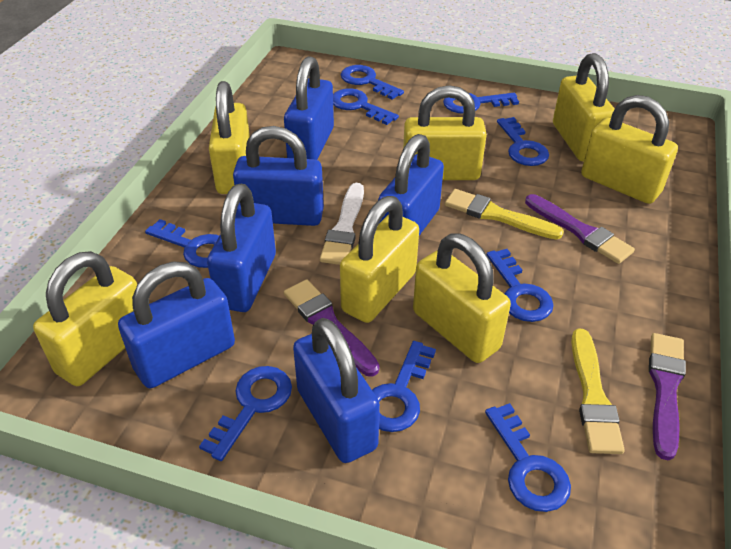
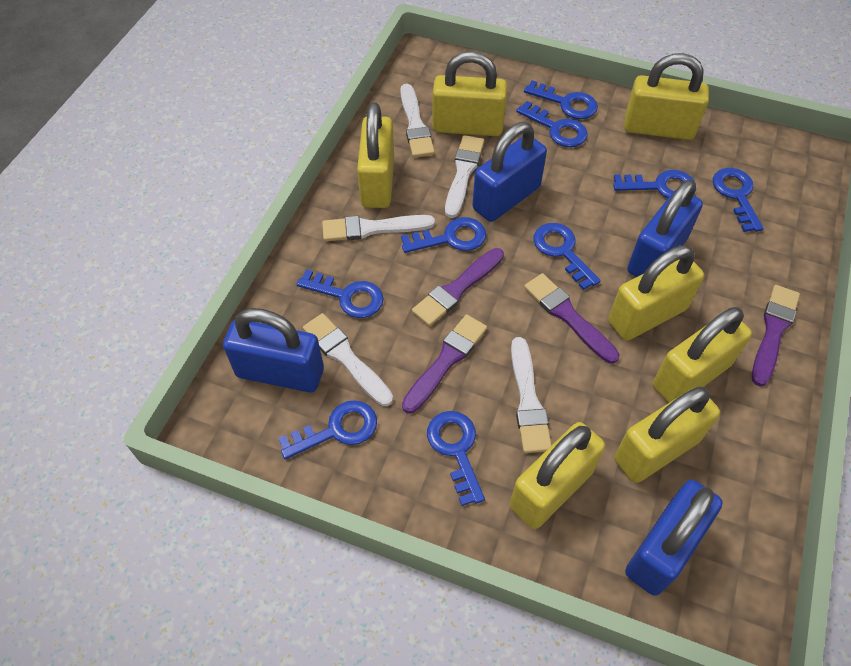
blue padlock: [118,262,235,388] [207,184,276,312] [233,126,324,226] [284,56,334,160] [293,318,380,463] [378,134,444,235] = 6 -> [223,308,324,393] [472,122,547,222] [625,480,723,596] [627,180,703,277] = 4
purple brush: [284,279,379,377] [525,194,635,264] [649,333,686,460] = 3 -> [402,314,487,414] [412,248,504,326] [524,273,620,364] [752,285,800,387] = 4
white brush: [320,183,364,265] = 1 -> [303,313,393,406] [322,215,435,241] [400,84,435,158] [445,135,484,218] [511,337,552,453] = 5
yellow brush: [445,189,564,239] [571,329,625,454] = 2 -> none = 0

